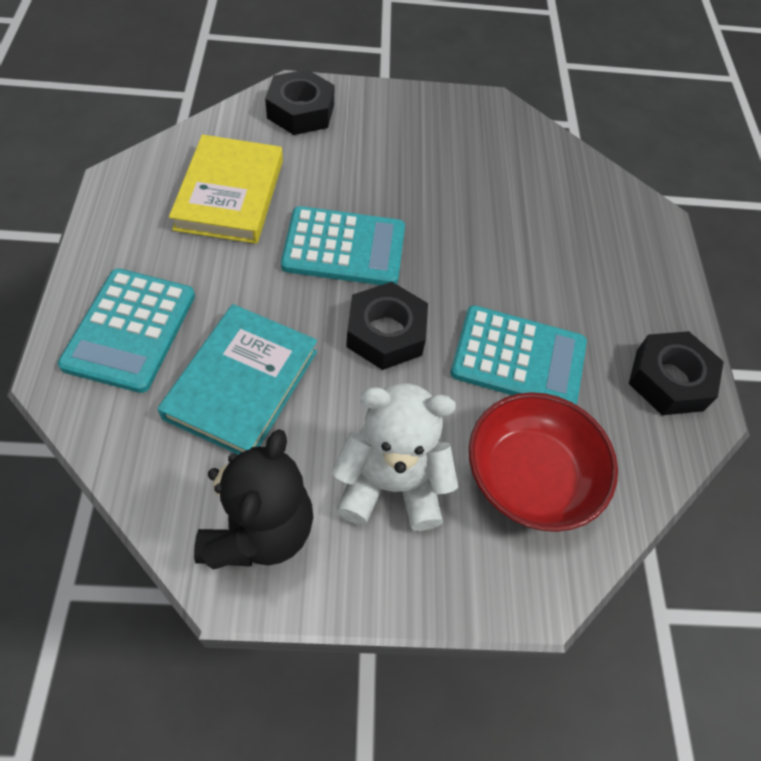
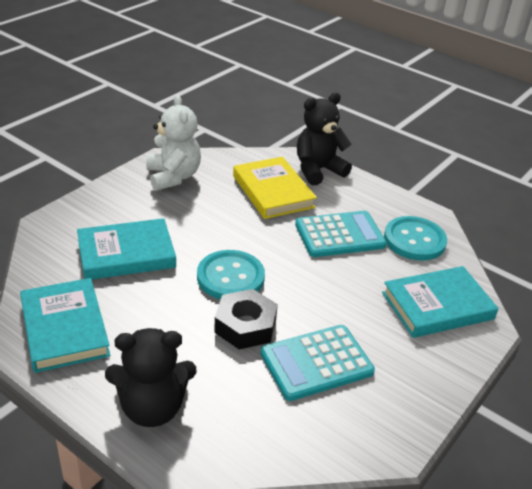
black nut: [265,69,335,135] [346,282,428,370] [629,331,724,415] = 3 -> [214,289,278,349] = 1
black teddy bear: [194,429,313,569] = 1 -> [105,328,197,427] [297,93,352,186] = 2
red bowl: [469,392,618,532] = 1 -> none = 0
turquoise book: [158,304,317,455] = 1 -> [20,278,111,373] [77,218,176,280] [382,266,499,338] = 3
turquoise button: none = 0 -> [197,250,265,299] [384,216,447,260] = 2
turquoise calculator: [58,268,195,393] [281,206,405,285] [450,305,587,404] = 3 -> [261,325,375,401] [295,211,387,257] = 2

